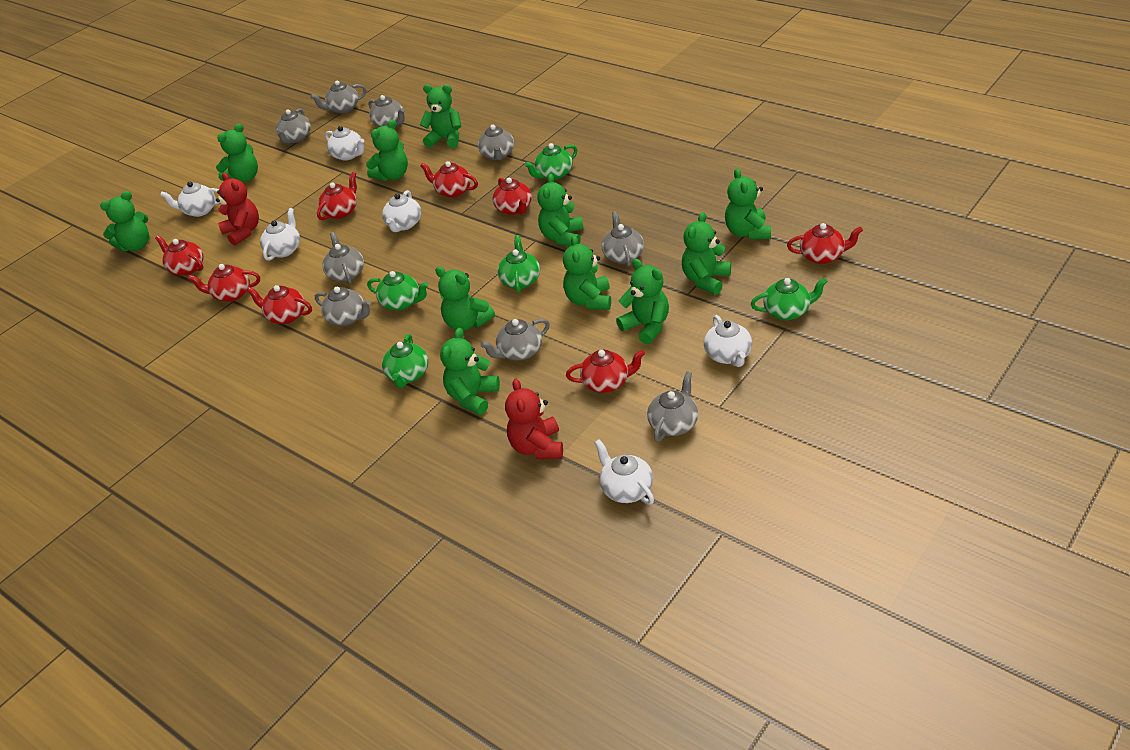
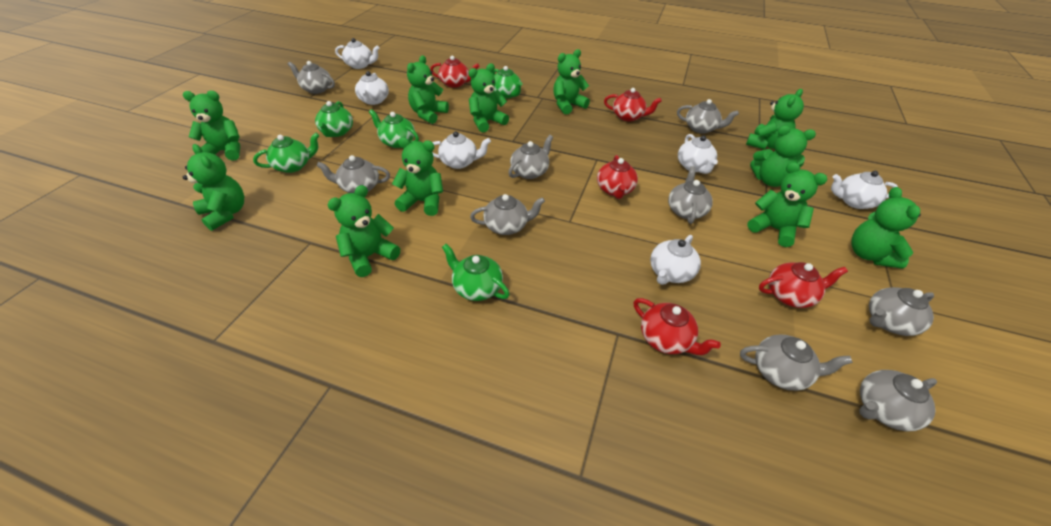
red teapot: [155,235,204,276] [188,264,260,302] [246,285,312,324] [317,172,357,220] [420,161,478,198] [492,178,532,215] [566,350,645,393] [787,223,863,264] = 8 -> [430,56,479,88] [597,155,638,199] [604,88,662,122] [634,298,721,355] [759,262,848,308] = 5
red teddy bear: [216,172,259,246] [505,379,563,459] = 2 -> none = 0

